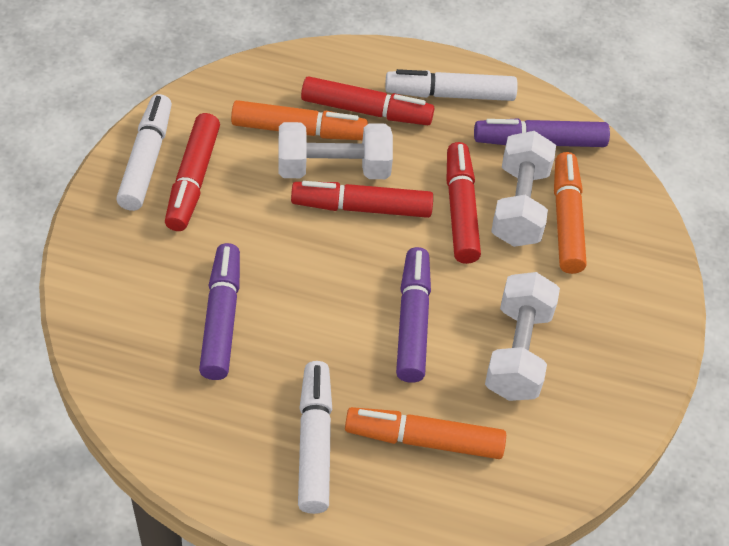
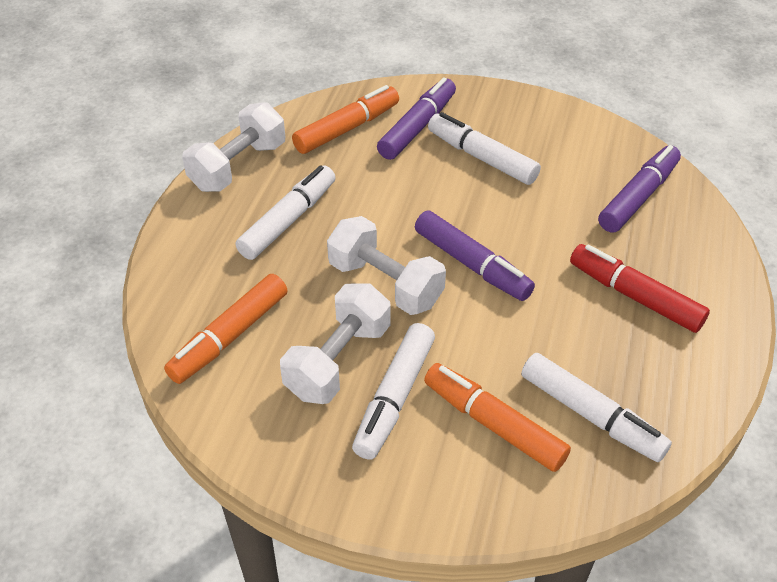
red marker: [165,113,220,231] [291,181,433,218] [301,76,434,125] [446,142,481,264] = 4 -> [570,244,710,333] = 1
white marker: [116,94,172,211] [298,361,332,514] [385,69,518,101] = 3 -> [235,165,336,260] [352,323,435,460] [428,112,541,185] [521,353,672,462] = 4

